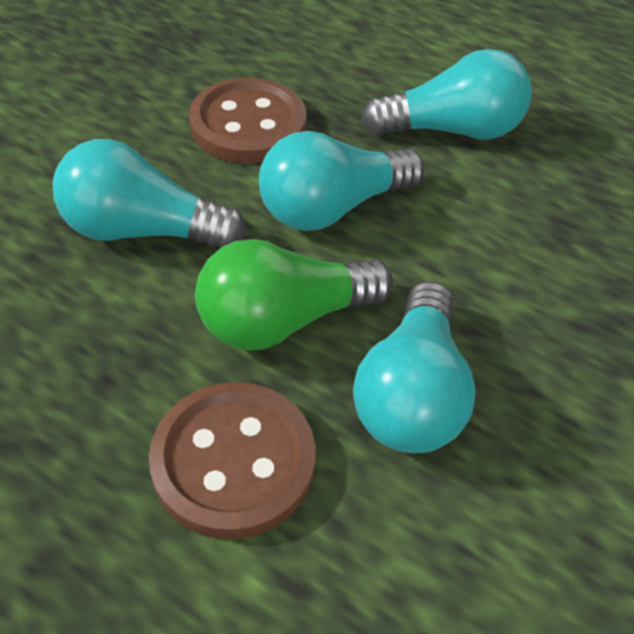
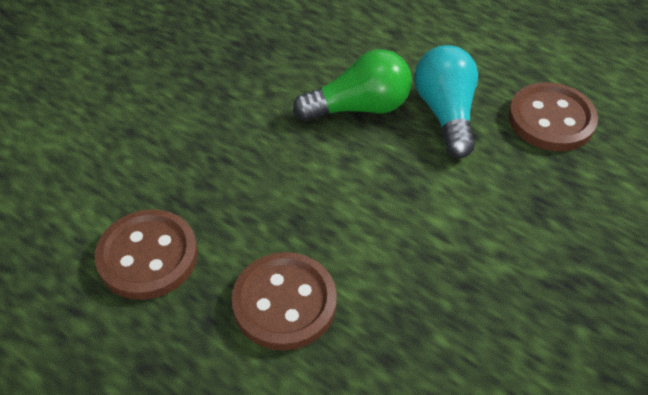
brown button: [149,382,316,539] [189,78,307,163] = 2 -> [95,209,198,300] [232,252,337,351] [508,82,598,151] = 3
turquoise light bulb: [53,139,246,248] [259,131,424,231] [353,281,476,453] [361,49,532,140] = 4 -> [414,45,478,158] = 1

